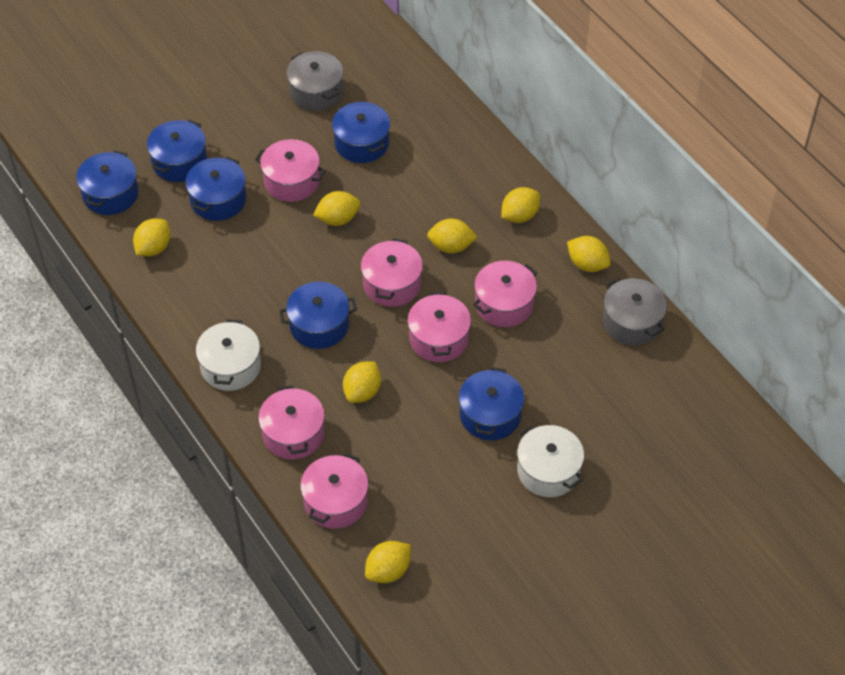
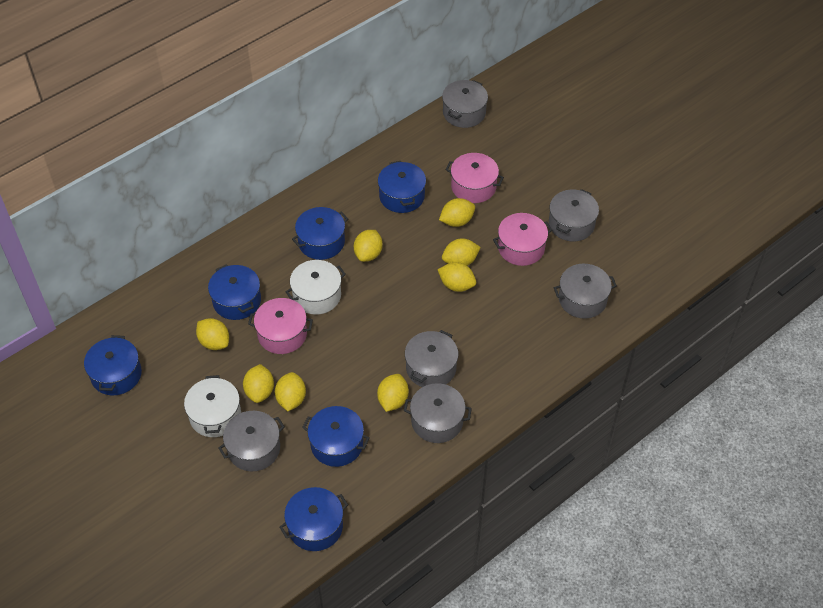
grey pot: [286,51,343,111] [603,278,667,346] = 2 -> [218,411,285,471] [404,383,472,443] [405,330,458,387] [442,80,488,128] [549,189,599,241] [554,264,617,319] = 6
pink pot: [255,139,326,202] [258,385,325,459] [300,453,368,529] [361,239,423,307] [407,292,471,362] [473,261,537,327] = 6 -> [248,298,313,354] [445,153,504,203] [493,213,552,266] = 3
yellow lemon: [133,218,170,256] [313,191,360,226] [343,362,381,403] [365,541,411,583] [427,218,477,253] [501,187,540,223] [567,236,611,272] = 7 -> [196,318,229,350] [243,364,274,403] [275,372,306,411] [354,230,383,262] [377,374,409,412] [437,262,476,292] [439,198,475,227] [442,238,481,266] = 8

